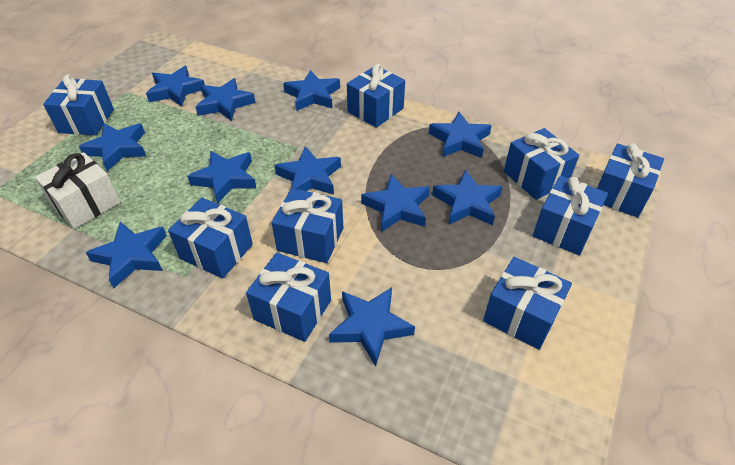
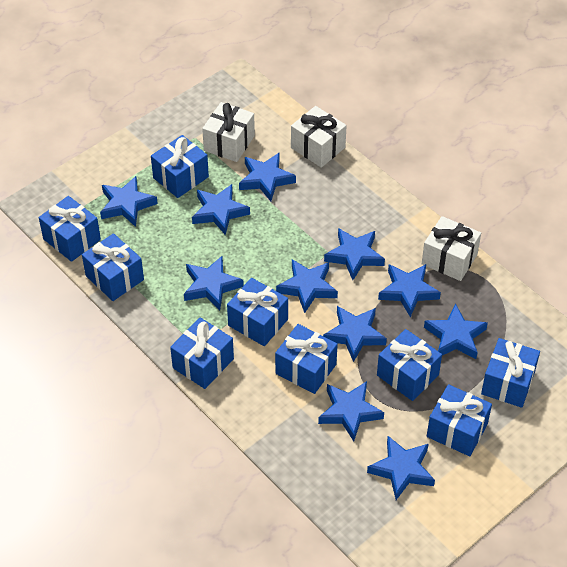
white gift: [35,152,121,229] = 1 -> [202,102,255,162] [291,106,347,168] [422,216,481,281] = 3

